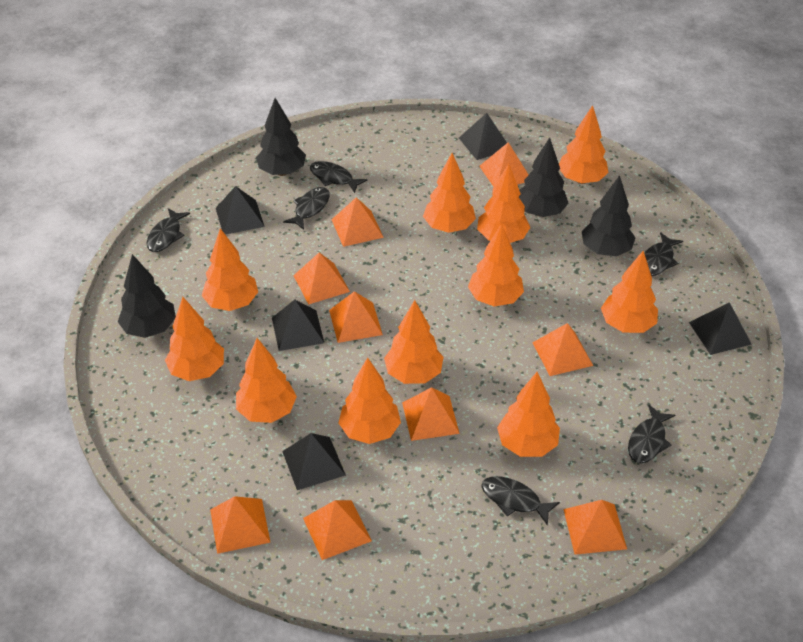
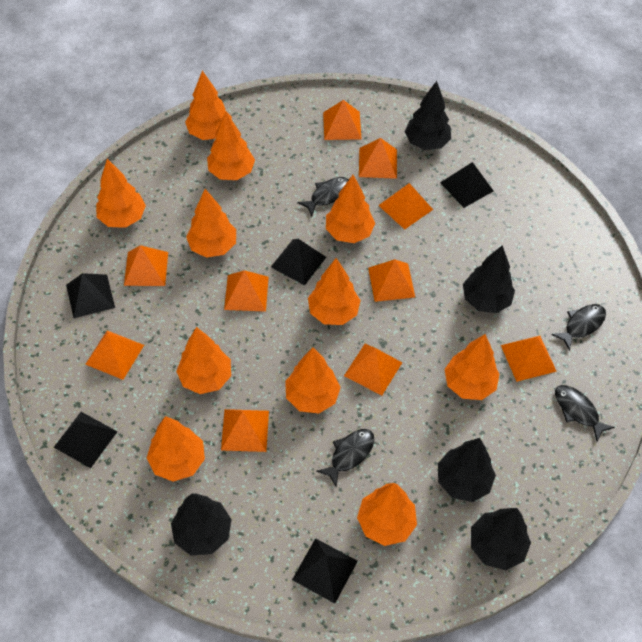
black fish: [147,208,190,252] [283,187,330,230] [310,161,368,193] [481,476,560,526] [628,405,675,464] [644,232,683,276] = 6 -> [297,177,349,217] [316,429,374,488] [551,304,606,351] [555,385,615,442] = 4
black tree: [118,254,176,338] [256,98,306,176] [519,137,569,217] [582,175,636,256] = 4 -> [171,494,231,555] [405,81,451,150] [438,438,496,502] [463,245,515,313] [471,508,531,570] = 5
orange pyramid: [210,496,271,554] [293,252,350,305] [303,500,372,560] [329,291,383,343] [331,197,384,247] [402,387,460,441] [479,142,529,187] [532,323,593,376] [563,500,627,555] = 9 -> [85,330,144,380] [124,245,168,286] [221,409,269,452] [224,270,269,312] [323,100,362,140] [344,344,402,396] [359,138,397,179] [368,259,415,302] [378,183,433,230] [501,336,557,382] = 10

